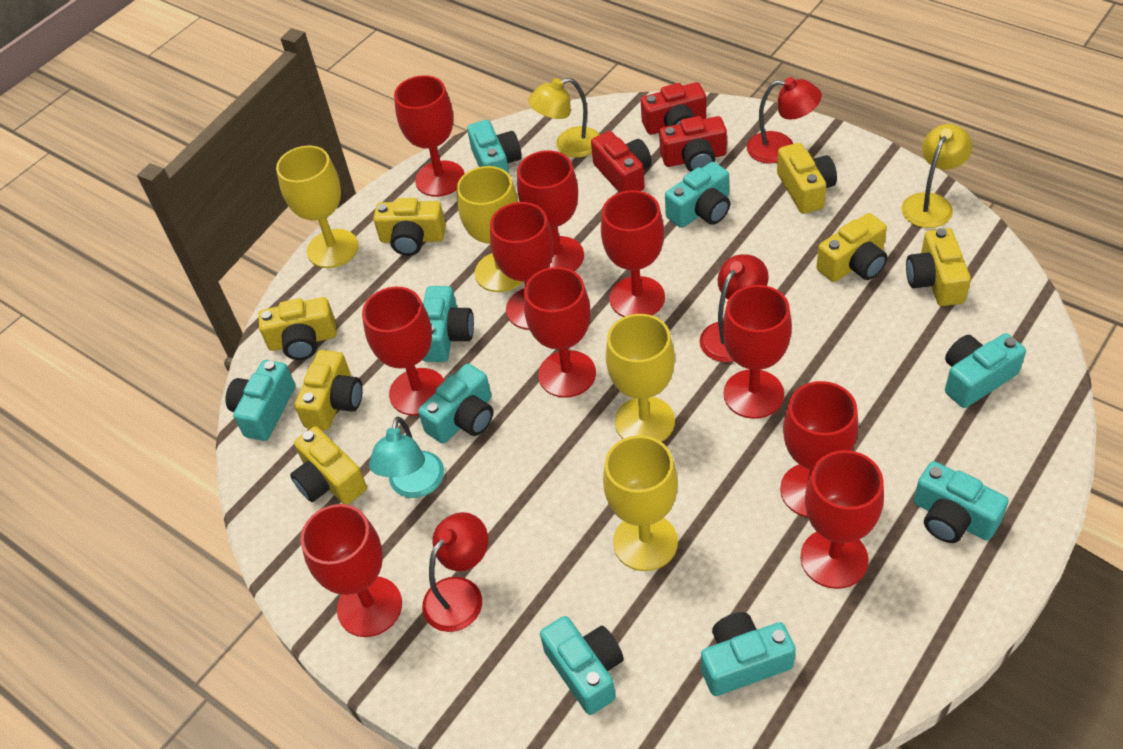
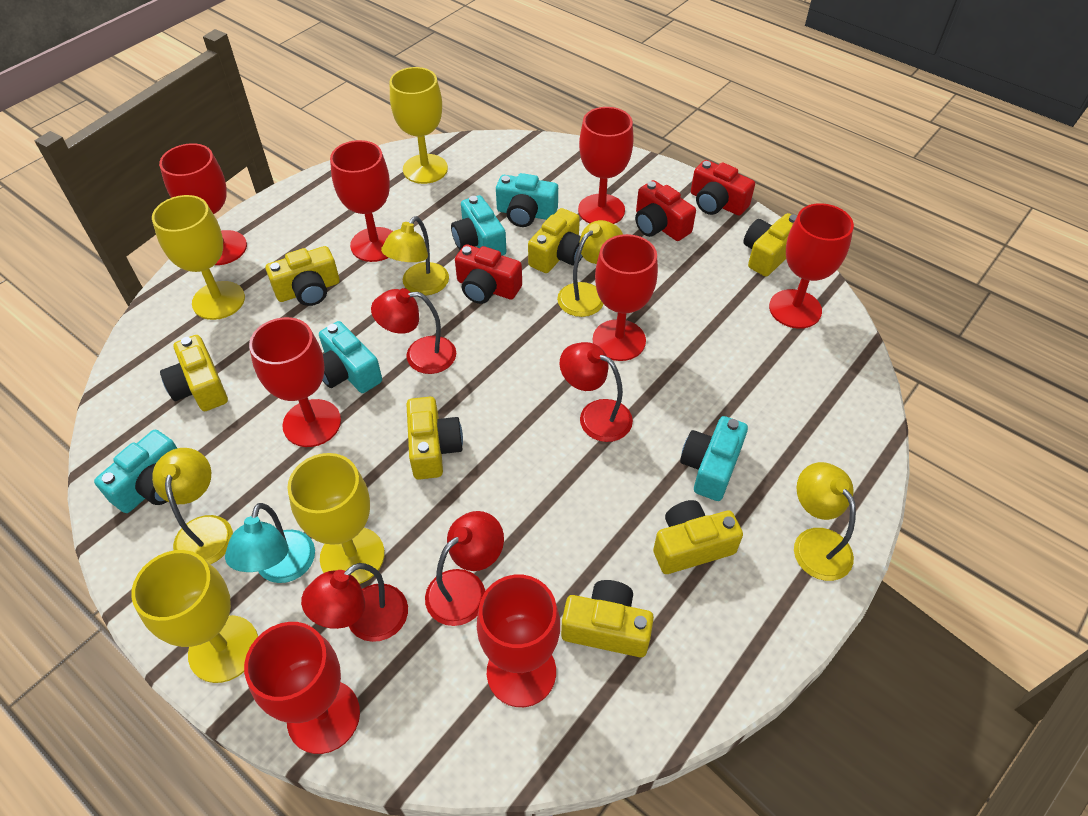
red goblet: [300,504,402,637] [362,287,445,416] [394,75,465,197] [490,202,554,330] [517,150,584,271] [524,267,596,398] [601,190,665,317] [722,285,792,419] [780,381,858,517] [800,450,884,589] = 10 -> [159,143,247,265] [244,622,360,754] [249,317,341,447] [330,140,393,262] [477,575,560,707] [578,107,634,224] [593,234,658,361] [769,203,854,329] = 8
red lamp: [422,512,488,632] [699,254,769,362] [746,77,822,164] = 3 -> [301,563,408,642] [371,288,456,374] [425,511,504,626] [560,342,633,442] = 4
turquoise camera: [225,360,295,441] [418,364,493,444] [423,286,474,362] [467,120,522,175] [540,616,624,715] [665,162,730,228] [701,612,796,696] [914,461,1009,543] [945,333,1026,408] = 9 -> [94,430,177,513] [319,321,382,393] [451,195,507,256] [496,173,558,227] [680,416,748,501] = 5
yellow lamp: [528,77,600,158] [902,124,972,228] = 2 -> [152,448,233,564] [381,216,449,296] [557,220,623,317] [794,462,856,581] = 4

